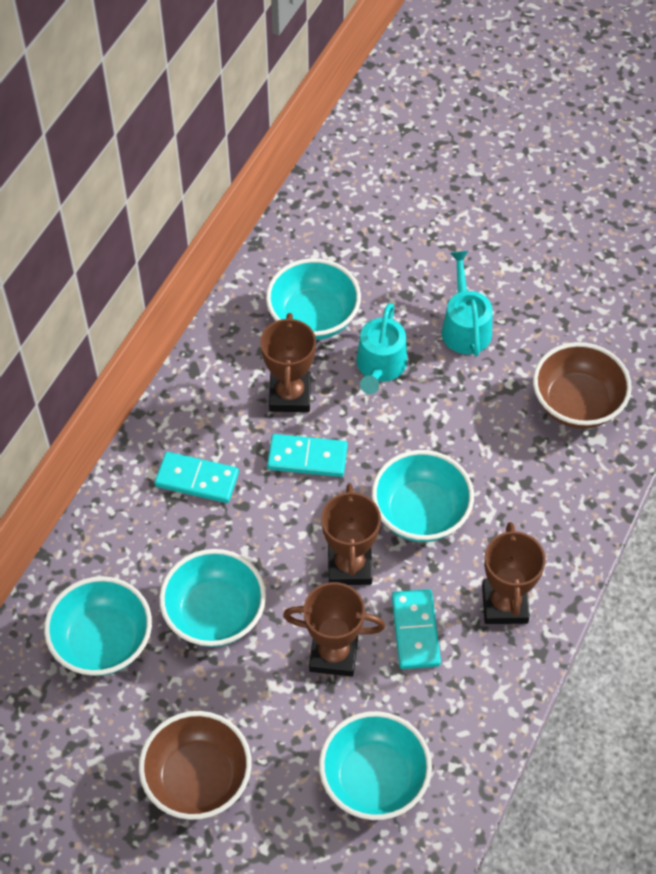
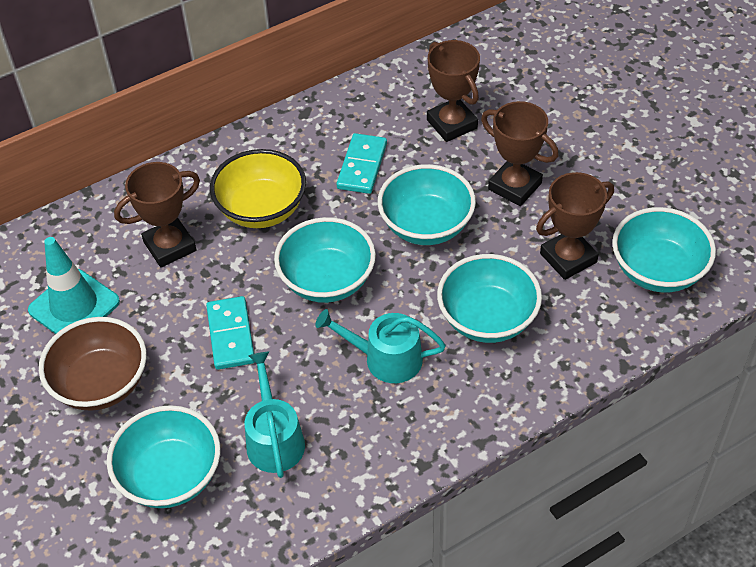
brown bowl: [139,711,252,820] [533,342,632,429] = 2 -> [39,317,147,410] = 1
turquoise domino: [155,452,239,503] [267,434,348,477] [392,589,441,669] = 3 -> [206,296,255,370] [337,133,387,194] = 2
turquoise traffic cone: none = 0 -> [28,237,120,334] = 1
yellow bowl: none = 0 -> [210,149,306,228] = 1

